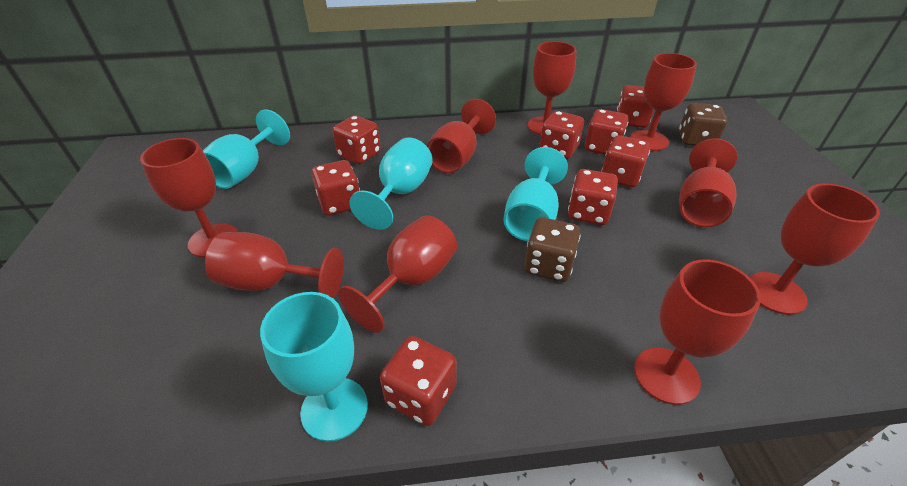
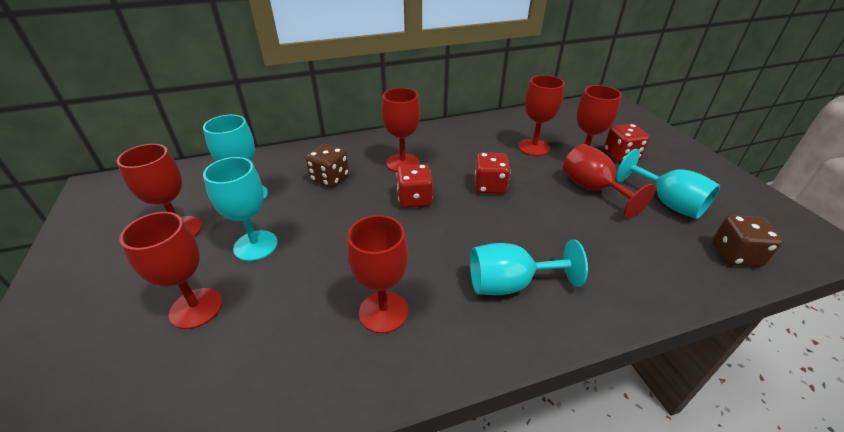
red dice: [311,160,360,216] [332,115,381,164] [380,336,456,426] [539,111,584,159] [568,169,618,225] [585,109,628,155] [601,135,650,187] [617,85,654,128] = 8 -> [396,164,433,208] [474,152,510,194] [604,124,649,162] = 3
red goblet: [140,138,238,258] [205,232,344,299] [338,216,457,333] [427,99,496,173] [528,41,576,135] [630,53,697,151] [634,259,761,405] [679,138,737,227] [750,183,880,315] = 9 -> [117,144,202,237] [120,212,222,329] [347,215,408,333] [382,88,420,172] [518,75,565,156] [563,144,656,218] [566,85,622,157] = 7

